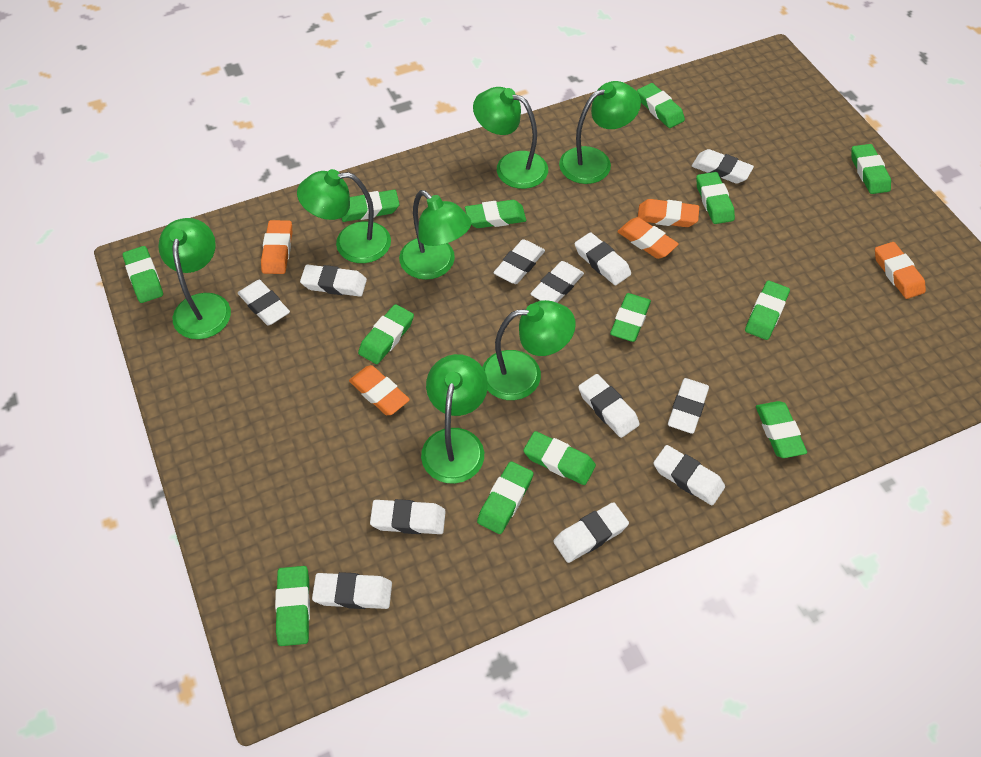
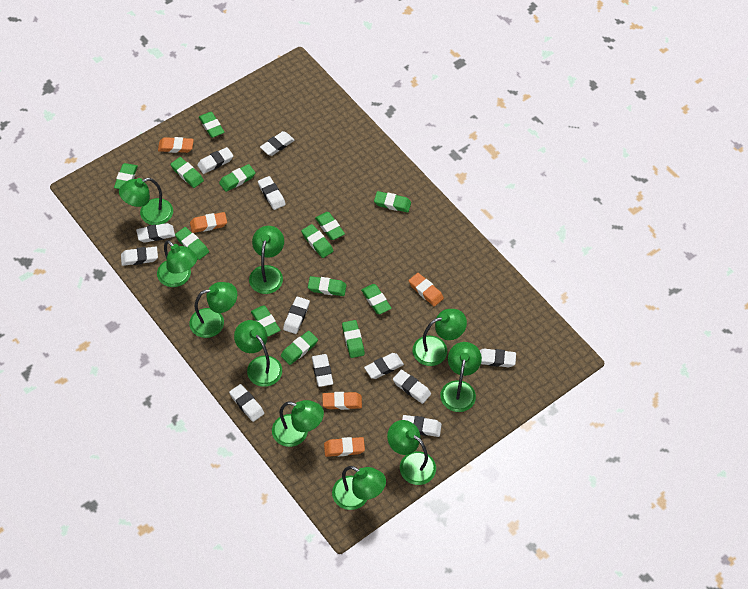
green lamp: [158,218,231,339] [297,169,391,263] [399,190,472,280] [421,354,488,484] [473,87,548,189] [482,300,576,400] [559,81,641,184] = 7 -> [119,178,173,225] [157,240,198,287] [189,282,237,338] [234,320,282,387] [249,226,284,294] [272,400,324,447] [332,466,386,510] [387,420,436,485] [413,309,467,366] [440,342,482,412] = 10

